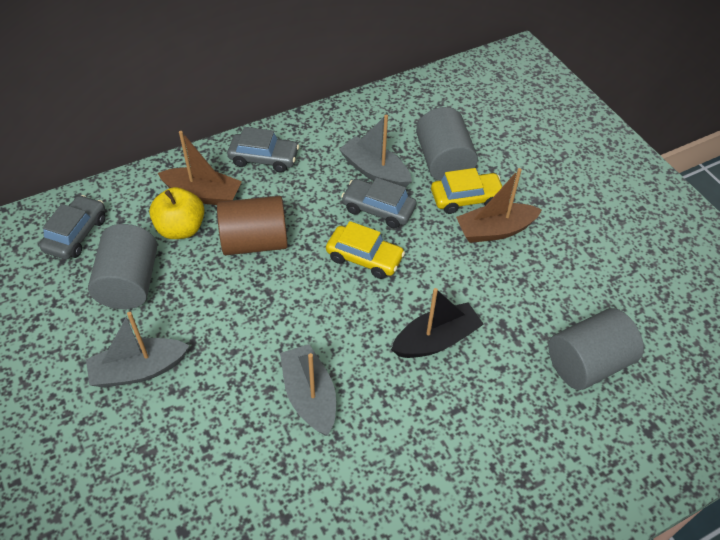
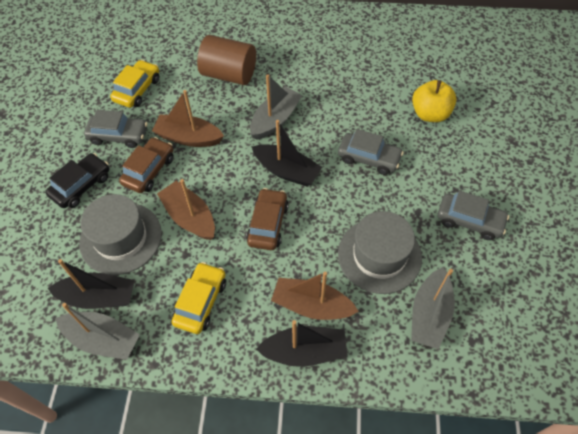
black boat: [391,288,484,358] = 1 -> [48,259,134,309] [252,120,322,186] [256,320,348,367] = 3
black car: none = 0 -> [45,153,109,208] = 1
brown boat: [158,131,242,205] [456,168,542,243] = 2 -> [152,90,224,147] [157,179,215,240] [271,272,359,320] = 3
brown car: none = 0 -> [119,137,174,193] [246,188,289,250] = 2
grey cylinder: [88,224,157,309] [416,107,478,181] [548,308,644,390] = 3 -> none = 0
grey hat: none = 0 -> [79,194,162,275] [338,211,422,294] = 2

